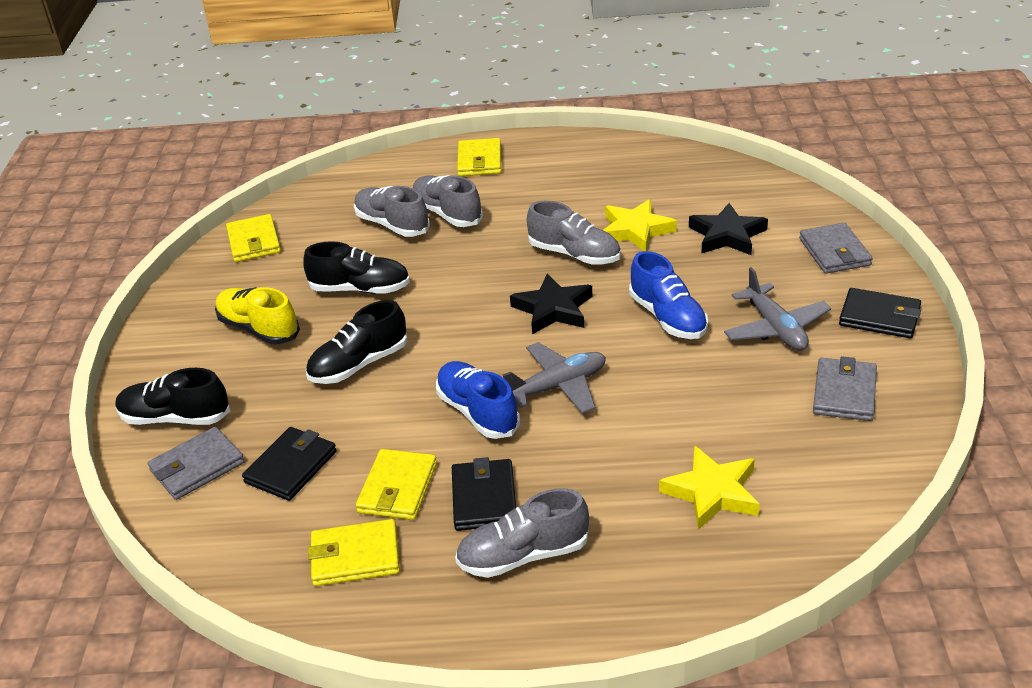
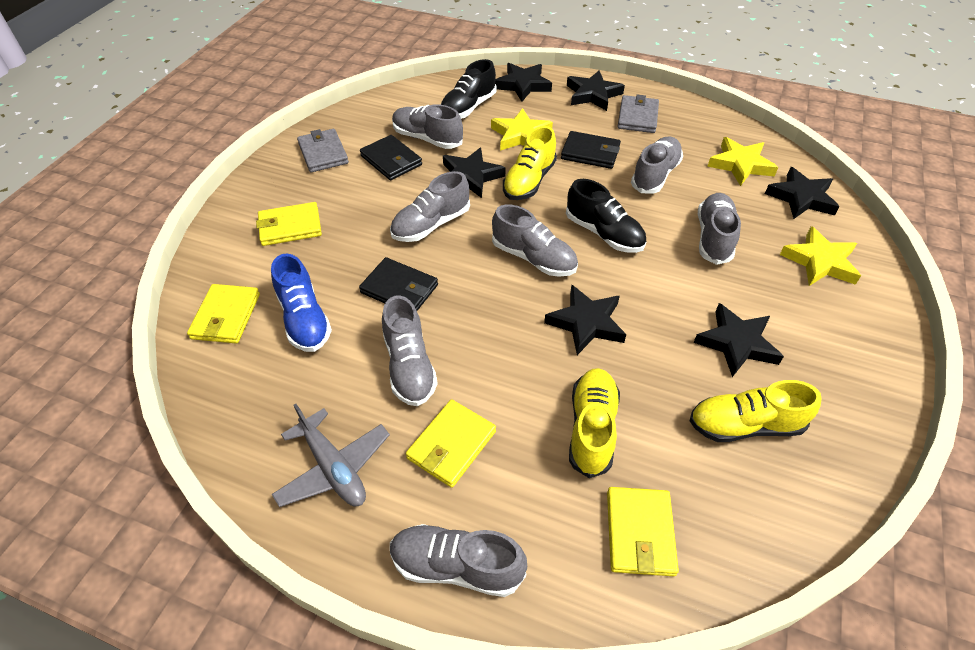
black shoe: [115,368,230,425] [303,241,410,294] [306,300,408,384] = 3 -> [441,59,497,119] [566,179,646,253] = 2
black star: [510,274,593,334] [689,203,768,255] = 2 -> [443,148,506,198] [495,63,552,101] [544,285,626,355] [567,71,625,111] [693,303,784,377] [765,167,840,219] = 6
blue shoe: [436,361,520,439] [629,251,708,339] = 2 -> [271,253,332,352] = 1
grey plane: [503,342,606,414] [724,267,831,351] = 2 -> [271,404,390,507] = 1
grey shoe: [354,186,430,237] [413,175,483,227] [455,488,589,578] [527,201,621,264] = 4 -> [382,296,438,406] [390,171,470,242] [390,524,527,597] [392,104,463,149] [492,205,578,277] [631,136,683,194] [698,193,741,265] = 7
grey wallet: [148,427,245,500] [799,223,873,274] [813,356,877,421] = 3 -> [297,129,349,173] [618,95,659,133] = 2
yellow shoe: [215,287,300,344] = 1 -> [503,126,557,200] [569,368,620,478] [690,380,821,442] = 3
yellow star: [603,199,677,251] [659,445,760,530] = 2 -> [491,108,553,151] [707,137,778,186] [780,226,861,286] = 3

